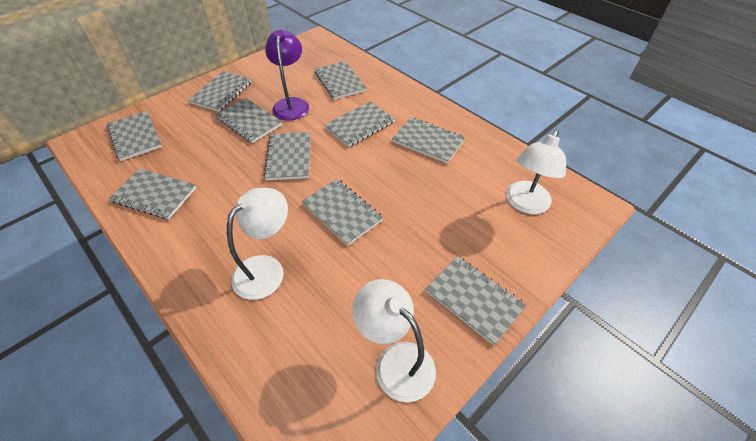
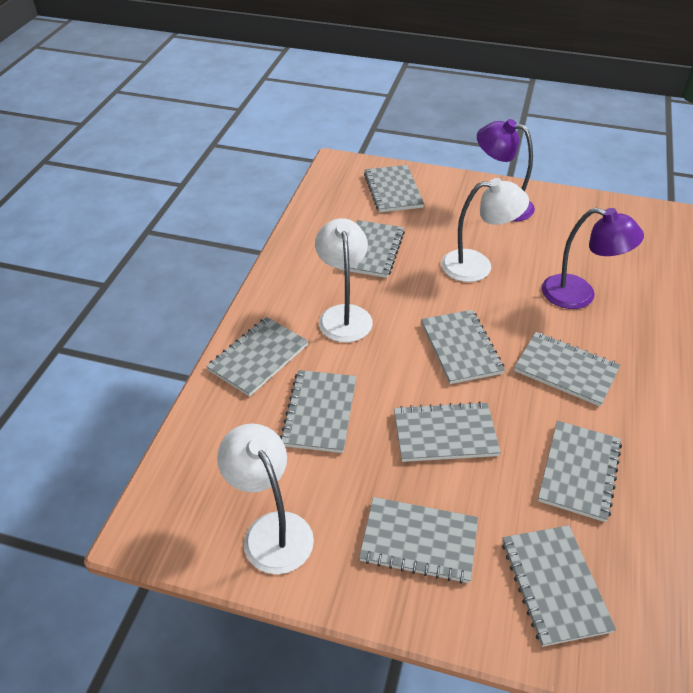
purple lamp: [265,30,309,121] = 1 -> [477,119,535,221] [542,208,644,309] = 2

